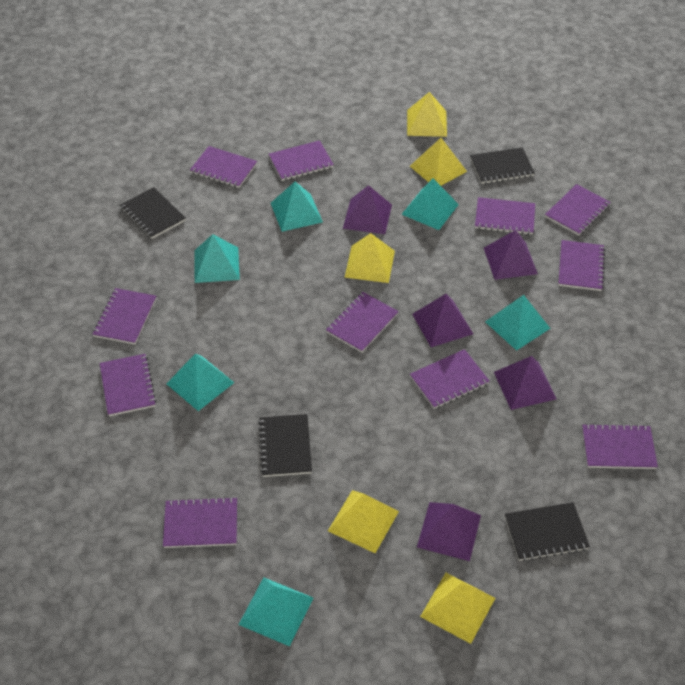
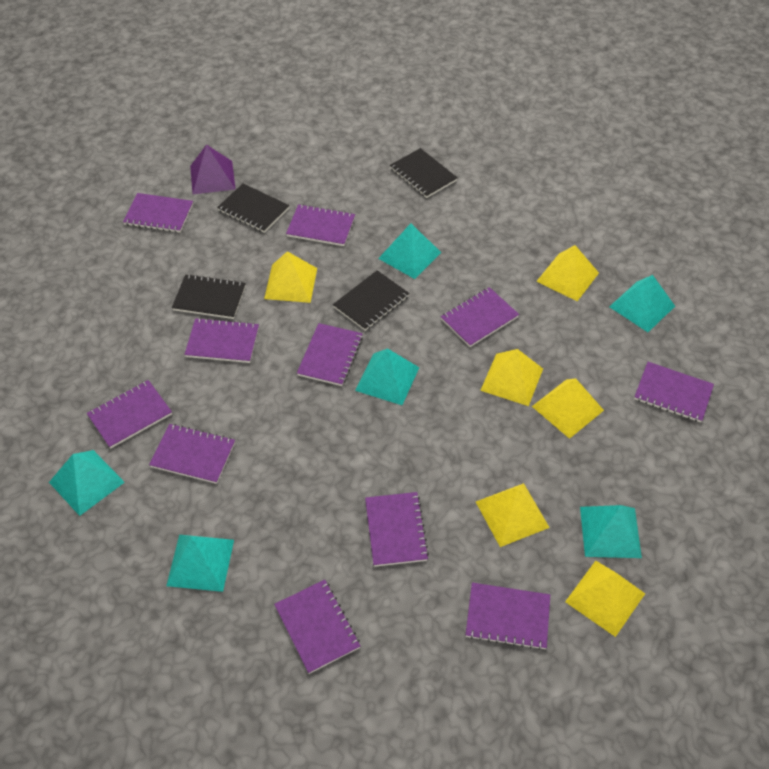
purple pyramid: [343,185,392,234] [412,294,473,347] [417,502,481,561] [484,230,538,280] [494,356,557,410] = 5 -> [190,144,236,194] = 1
yellow pyramid: [328,490,399,553] [344,233,395,283] [407,92,447,137] [410,138,467,186] [420,573,495,644] = 5 -> [264,251,317,303] [476,483,550,547] [480,349,543,406] [532,378,604,439] [536,245,599,301] [565,561,645,637] = 6

